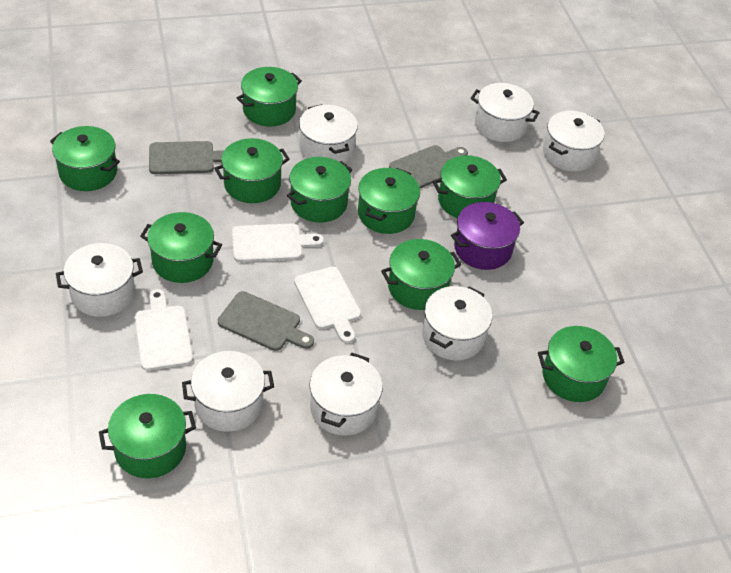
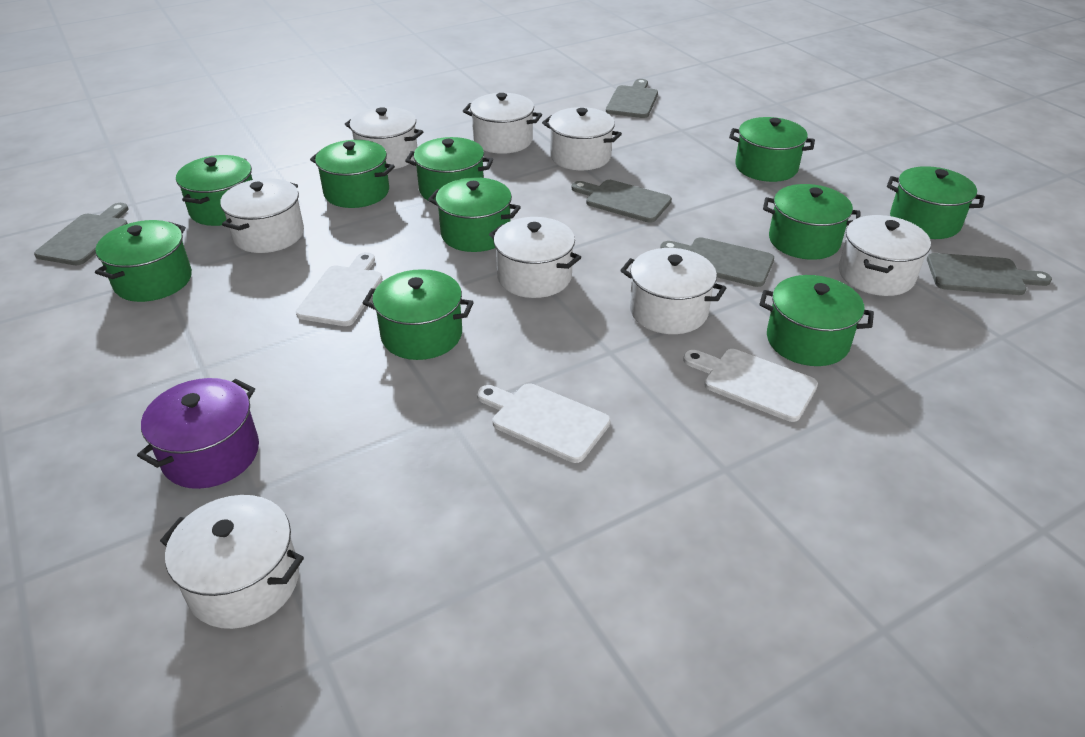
grey cutting board: [149,141,224,174] [218,291,314,351] [389,145,468,188] = 3 -> [34,203,128,265] [572,180,672,223] [606,79,658,118] [660,237,774,287] [927,253,1052,295] = 5
white pot: [56,243,143,317] [182,351,274,432] [299,104,358,163] [309,353,383,436] [422,286,492,360] [471,83,540,142] [543,111,605,172] = 7 -> [160,495,304,629] [220,178,304,253] [345,107,423,169] [463,93,542,154] [489,217,581,298] [542,107,622,170] [620,248,726,334] [839,215,931,296] = 8

